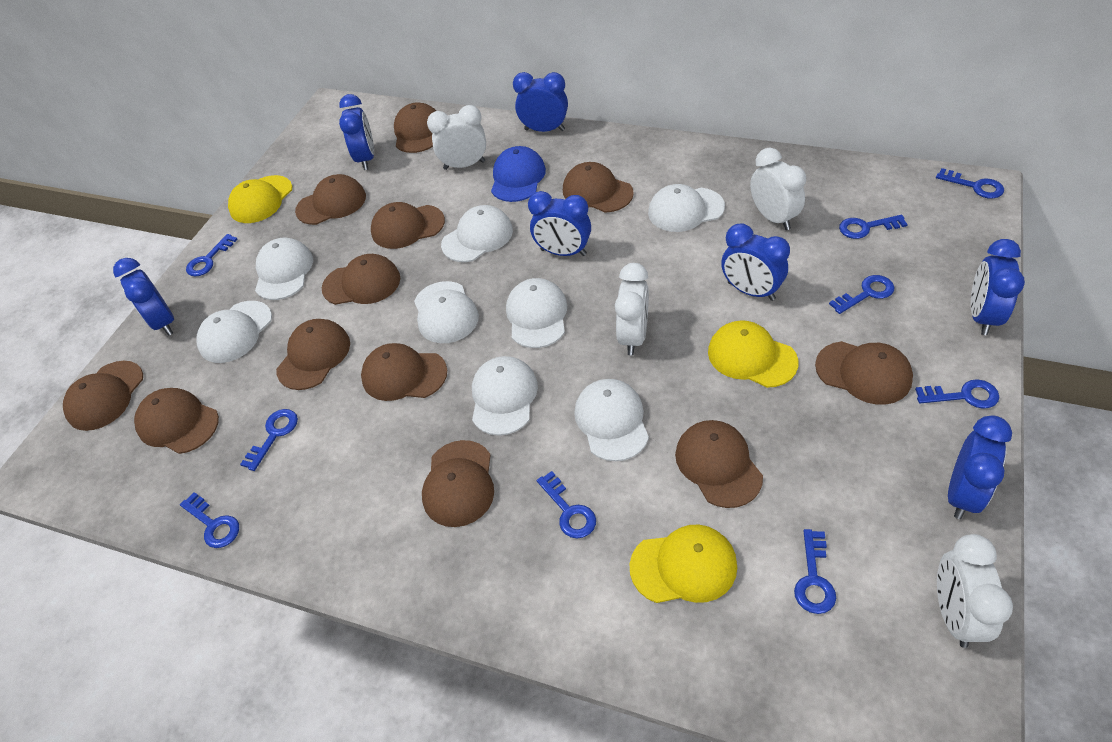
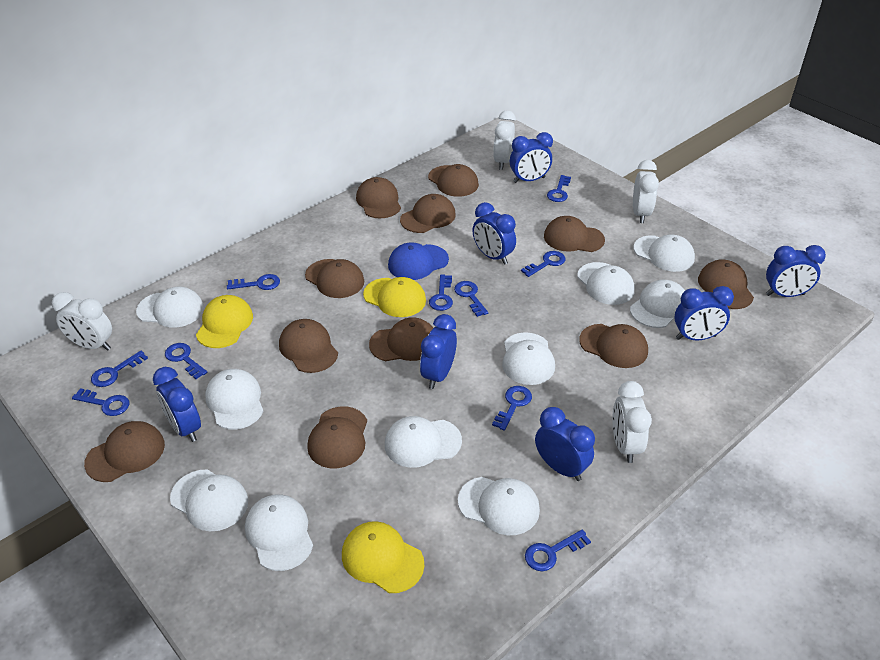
blue key: [180,492,239,548] [186,234,238,277] [240,409,298,471] [536,471,596,538] [794,529,836,614] [829,275,894,314] [839,215,908,239] [915,379,999,409] [936,168,1004,199] = 9 -> [72,388,129,416] [91,351,148,387] [165,343,208,379] [227,274,280,290] [429,275,453,311] [454,281,488,317] [492,386,532,431] [521,251,566,277] [525,529,591,571] [547,175,571,202] = 10
brown cap: [63,361,143,431] [134,388,219,454] [276,319,350,390] [295,174,366,225] [322,254,400,305] [361,343,447,401] [371,202,445,249] [394,102,436,153] [422,440,494,527] [563,162,634,213] [675,420,763,508] [815,341,913,405] = 12 -> [84,421,165,482] [279,319,338,373] [305,259,364,298] [307,406,367,468] [356,177,401,218] [369,317,433,361] [400,194,456,233] [428,164,479,197] [544,216,605,252] [579,324,648,368] [698,260,754,309] = 11
white cap: [196,301,272,363] [255,238,313,300] [414,281,479,343] [441,205,513,262] [472,356,538,436] [506,278,567,348] [574,379,649,461] [648,184,725,232] = 8 -> [136,287,204,328] [170,469,248,531] [205,369,263,430] [245,494,313,571] [385,416,462,468] [458,477,540,535] [502,332,555,385] [577,262,635,305] [630,280,685,328] [633,235,695,272] = 10

